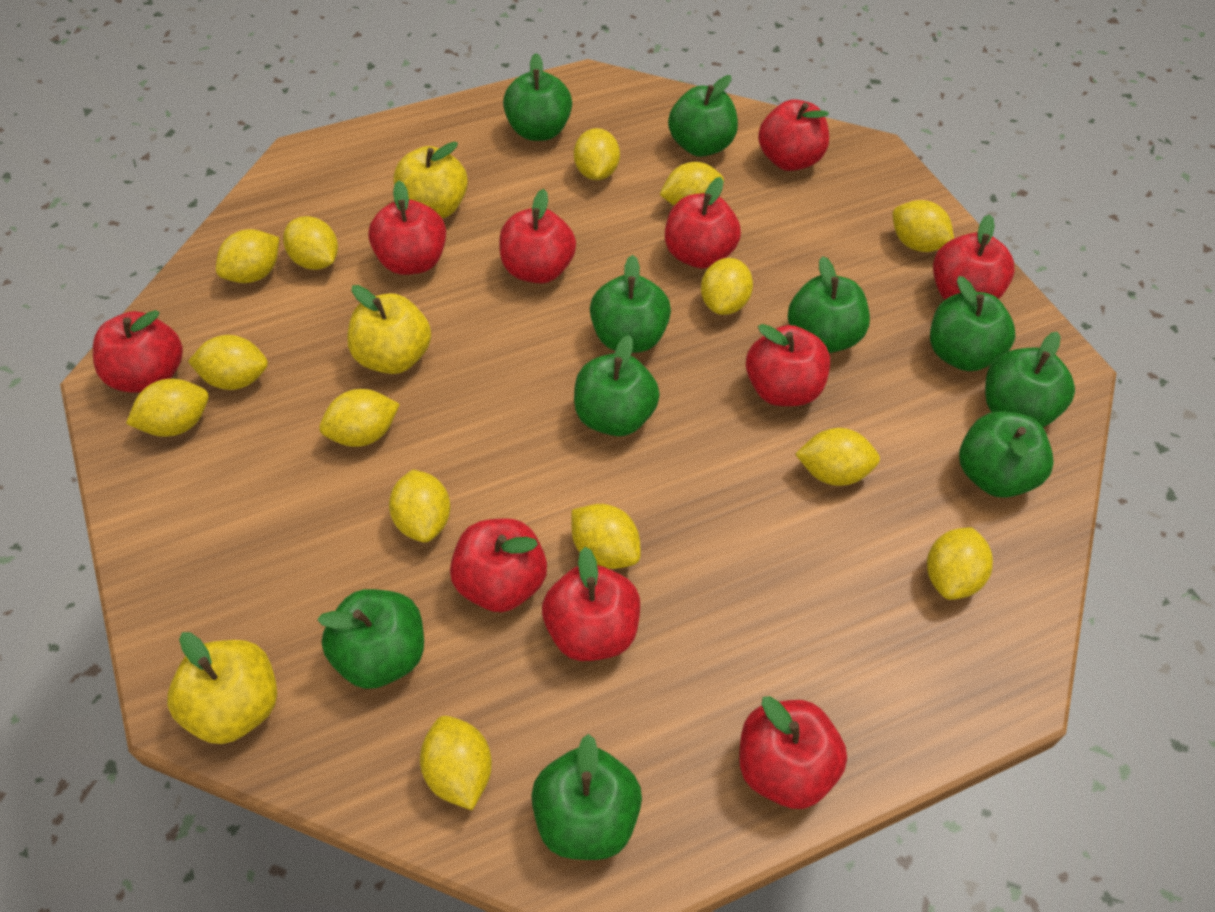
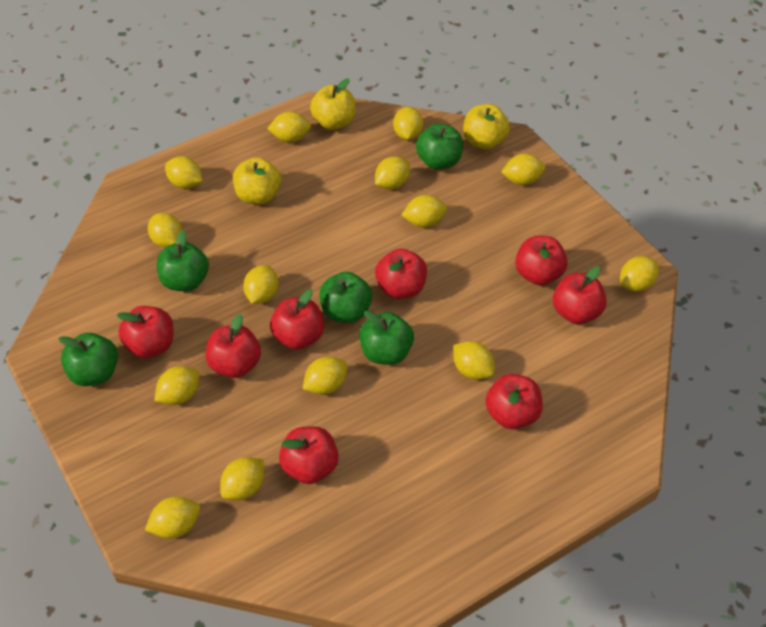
green apple: [317,589,424,689] [503,53,572,141] [531,734,642,860] [574,335,660,436] [590,255,671,353] [668,75,738,157] [788,256,870,353] [930,276,1015,371] [959,411,1054,498] [985,332,1075,427] = 10 -> [58,333,118,386] [157,230,209,291] [320,272,372,323] [360,310,414,365] [416,123,463,170] = 5
red apple: [93,310,183,393] [368,181,446,275] [450,518,547,612] [499,189,576,284] [542,547,640,661] [665,177,741,269] [739,696,847,809] [746,324,830,406] [758,99,829,171] [933,214,1015,300] = 10 -> [117,306,174,358] [206,314,261,378] [270,289,324,350] [279,426,339,484] [375,249,427,299] [485,374,543,429] [515,236,568,285] [553,266,606,324] = 8

